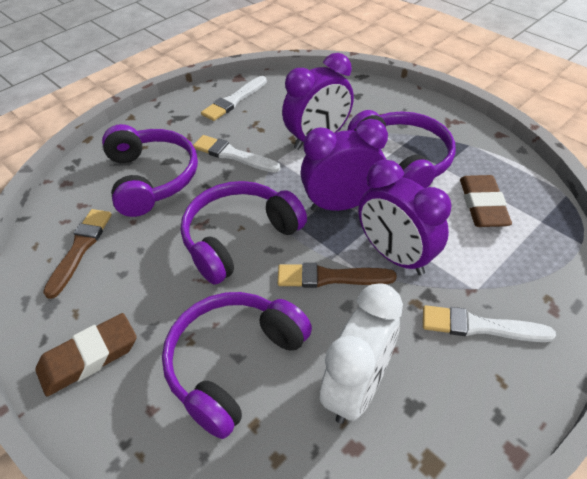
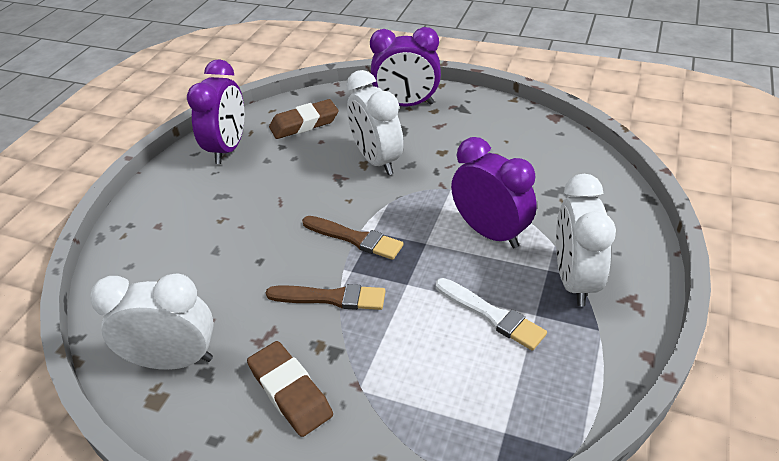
purple headphones: [102,124,198,217] [162,292,312,439] [181,181,307,285] [347,110,456,188] = 4 -> none = 0
white brush: [193,135,281,173] [201,76,267,121] [423,305,556,342] = 3 -> [436,278,547,350] = 1
white clock: [320,283,403,424] = 1 -> [90,273,214,370] [346,70,404,175] [556,174,616,306] = 3

